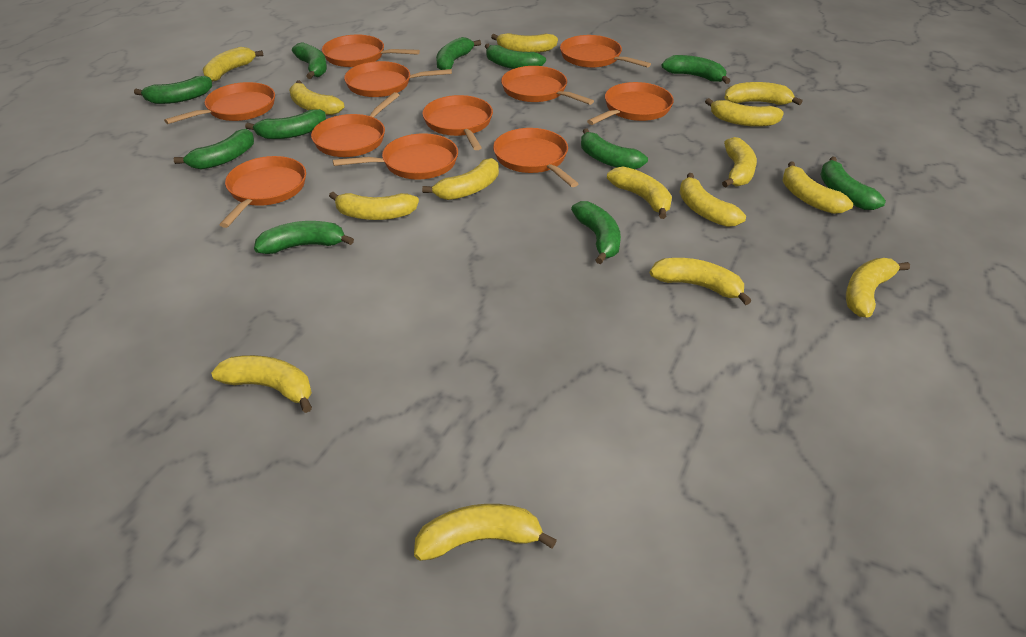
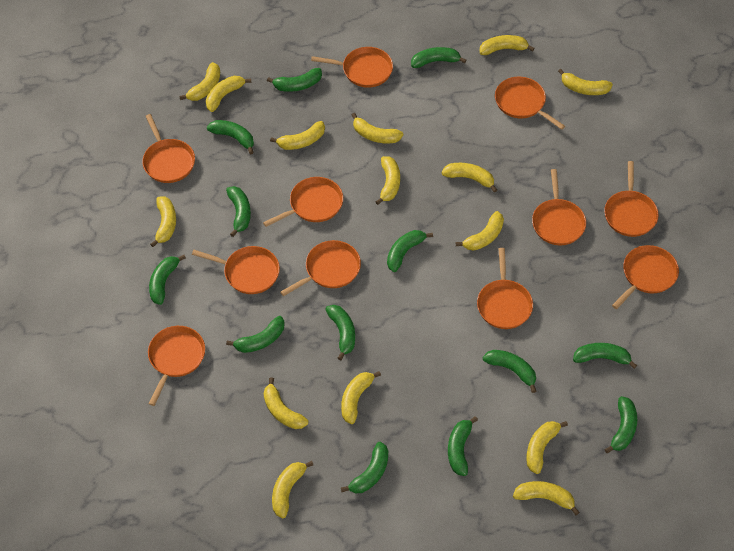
green banana: [134,76,212,104] [174,129,254,170] [245,109,326,139] [254,221,354,254] [292,42,327,79] [436,37,481,70] [485,44,546,69] [571,201,621,264] [581,128,648,169] [662,55,730,84] [820,156,886,210] = 11 -> [149,255,186,305] [207,120,254,154] [226,186,251,237] [226,316,285,353] [267,68,322,92] [325,305,355,360] [341,442,388,493] [387,230,433,272] [411,47,466,68] [448,416,478,476] [483,350,536,393] [573,343,637,369] [604,396,637,453] = 13

